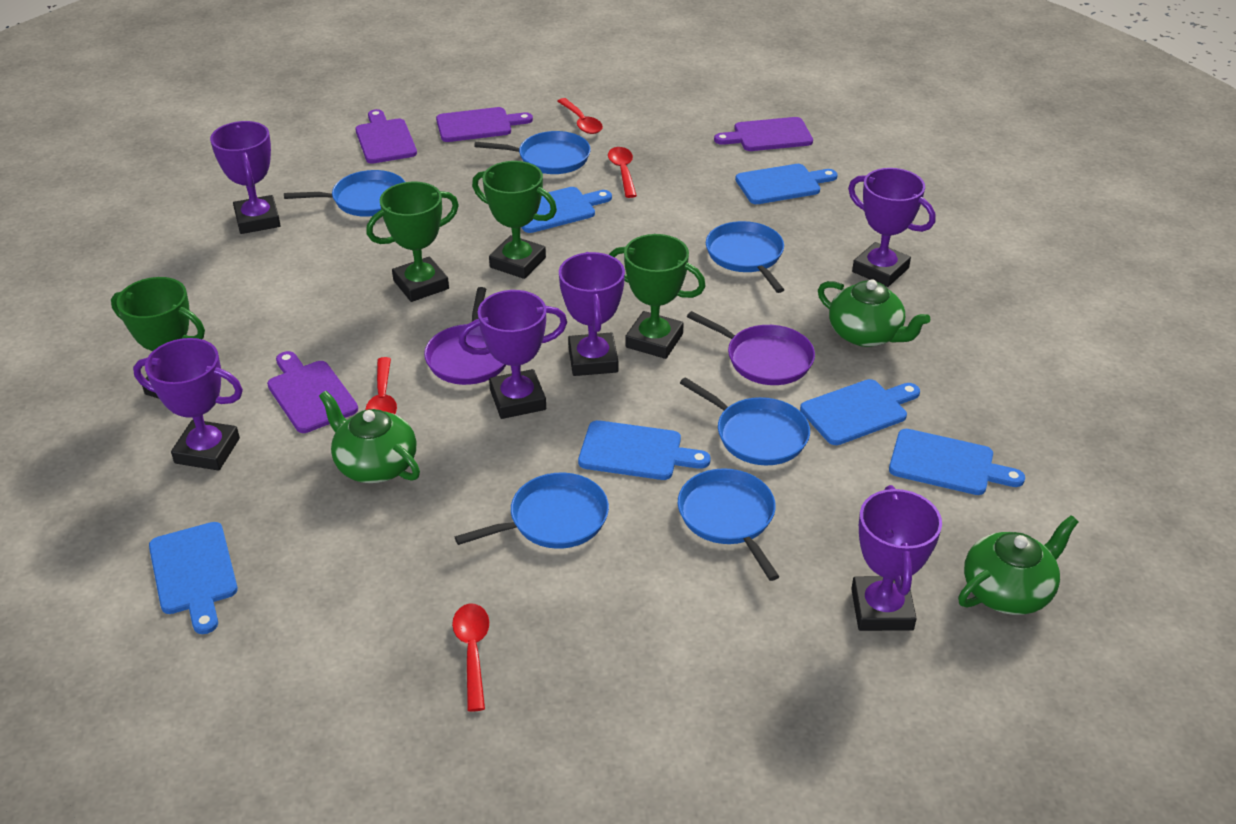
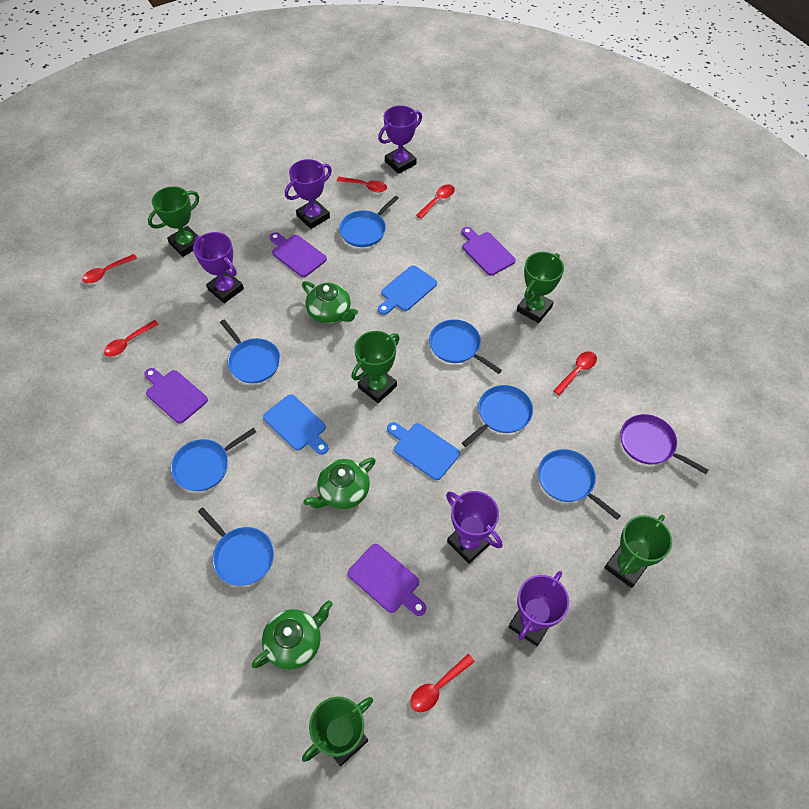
blue cutting board: [149,522,238,634] [521,187,612,233] [578,420,711,480] [735,164,838,204] [800,379,920,445] [889,429,1025,495] = 6 -> [263,394,329,455] [378,265,437,315] [387,422,460,480] = 3
blue pan: [284,170,405,217] [455,473,609,549] [474,131,591,174] [678,468,780,581] [680,377,810,465] [706,221,784,293] = 6 -> [171,428,256,491] [198,507,274,586] [220,320,280,383] [339,196,399,247] [429,319,502,374] [462,385,533,447] [538,449,621,520] = 7
green trophy: [111,277,205,398] [366,182,459,302] [472,161,557,279] [609,234,706,359] = 4 -> [148,186,199,257] [302,696,373,766] [351,331,400,403] [517,252,564,323] [604,515,672,588] = 5
purple pan: [424,287,506,385] [687,311,815,385] = 2 -> [620,414,709,474] = 1
purple trophy: [133,338,243,471] [210,121,281,234] [459,290,567,419] [559,252,625,376] [848,168,936,287] [851,485,942,631] = 6 -> [193,232,244,303] [285,159,332,229] [378,105,422,174] [446,491,502,564] [508,571,569,646] = 5
red spoon: [365,357,397,414] [452,603,489,712] [557,98,603,134] [608,147,637,198] = 4 -> [82,254,137,283] [104,320,159,357] [337,177,387,192] [410,654,475,712] [416,184,455,219] [553,351,597,395] = 6

